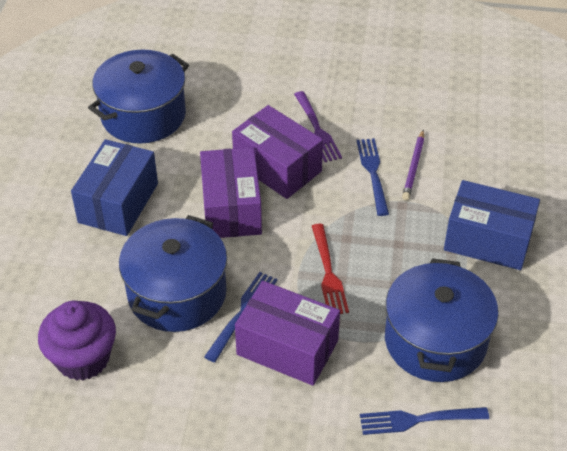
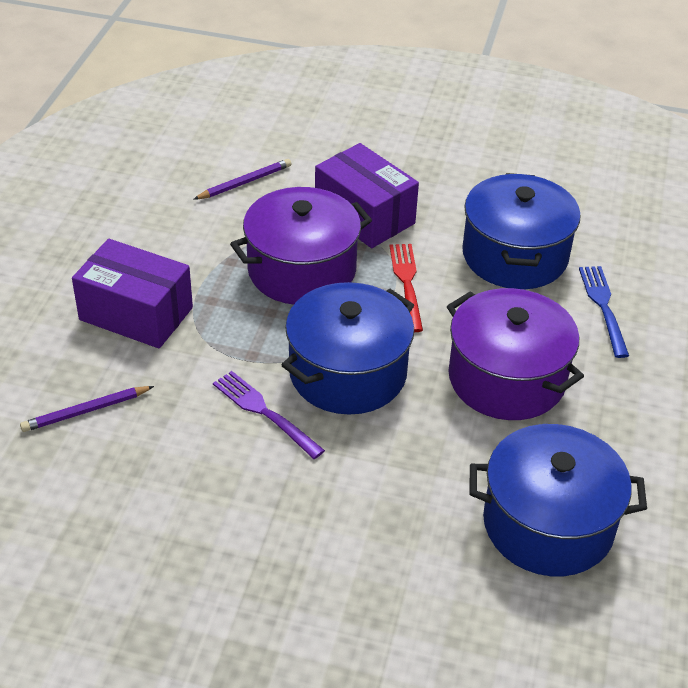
blue box: [71,139,158,236] [444,180,540,270] = 2 -> none = 0
blue fork: [204,272,278,363] [357,138,389,216] [360,407,489,435] = 3 -> [579,266,629,358] = 1
purple box: [200,147,262,238] [232,105,323,199] [235,281,340,386] = 3 -> [72,239,193,349] [315,143,419,248] = 2
purple cupcake: [38,301,116,381] = 1 -> none = 0
purple pencil: [402,130,424,200] = 1 -> [20,386,154,432] [193,159,291,200] = 2
purple pot: none = 0 -> [230,187,372,305] [447,288,584,420] = 2

